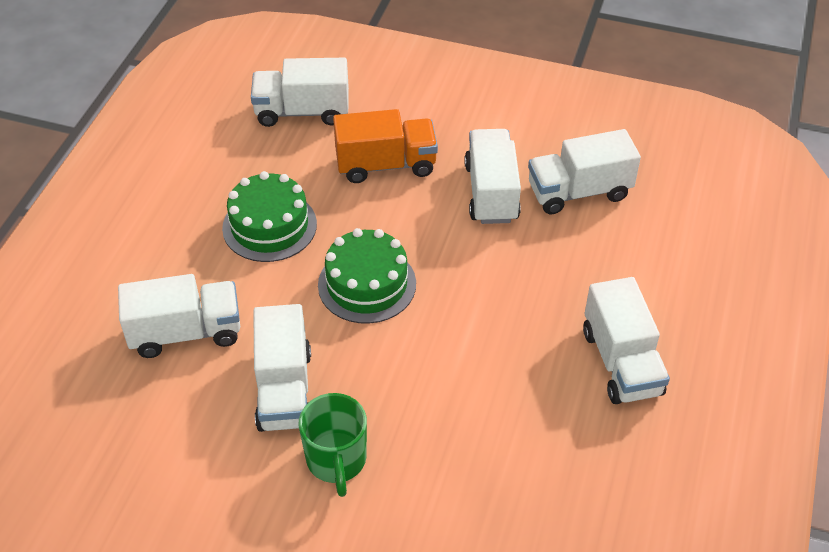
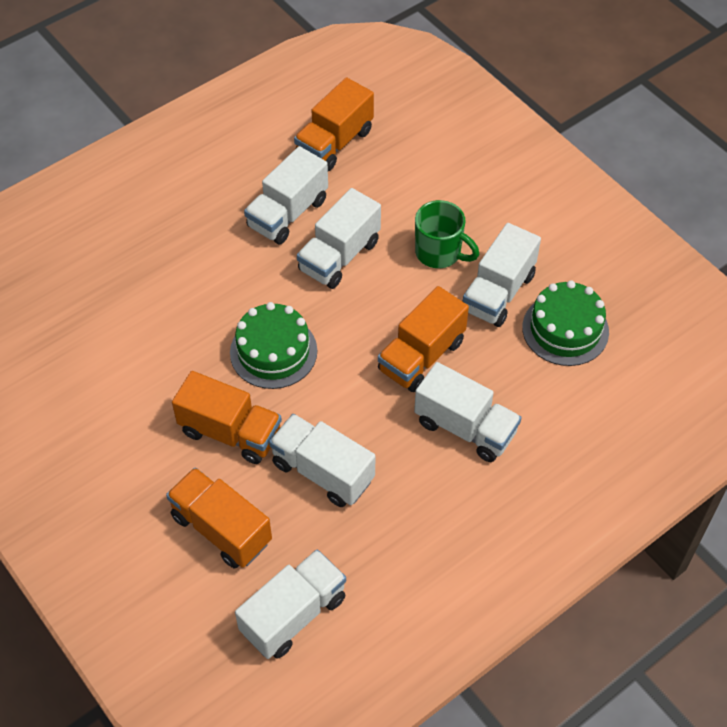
orange truck: [333,109,438,183] = 1 -> [166,467,272,568] [172,371,282,464] [294,77,374,171] [378,286,469,392] = 4

